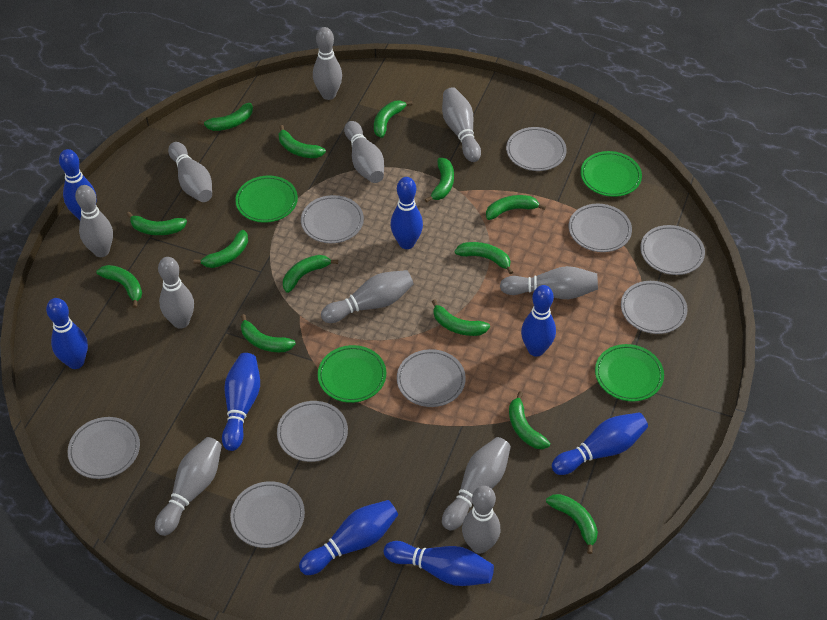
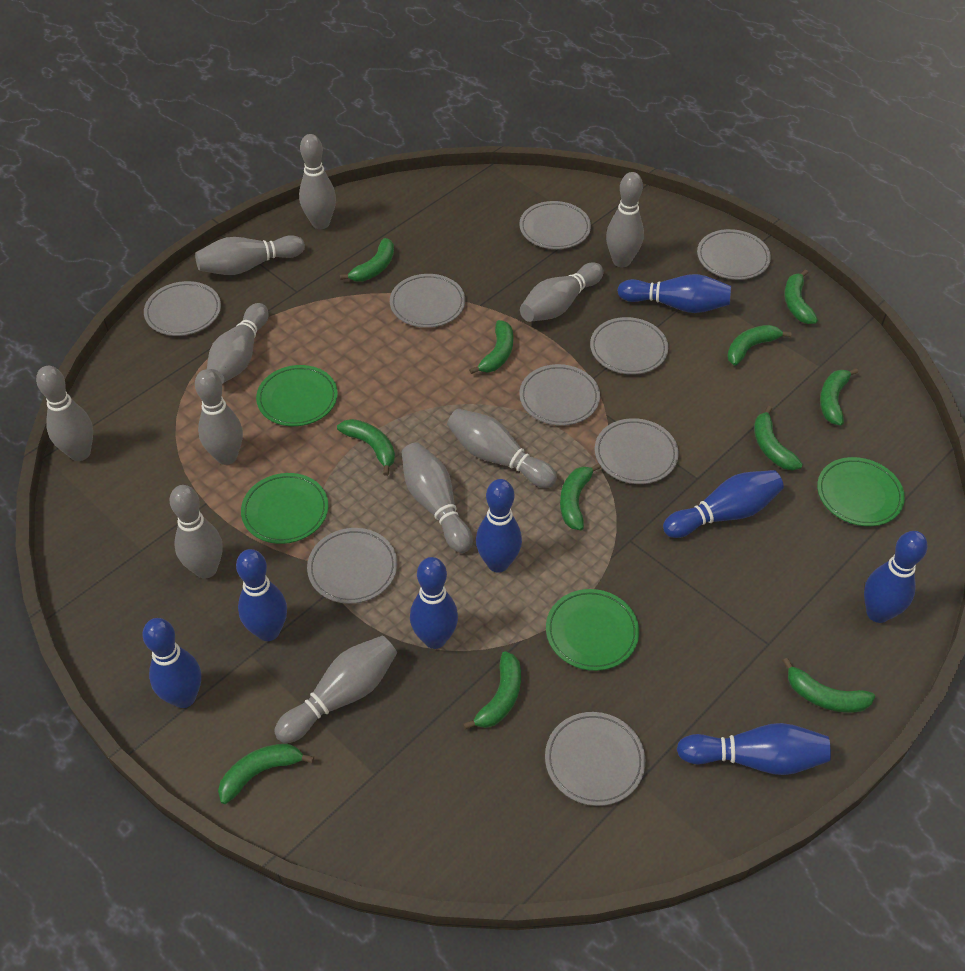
green banana: [96,265,142,308] [126,212,187,235] [194,230,248,268] [198,103,253,131] [241,314,296,352] [279,125,326,158] [283,255,338,293] [374,100,413,138] [425,158,454,203] [432,299,490,336] [455,242,513,274] [486,195,546,220] [509,391,550,449] [546,494,598,554] = 14 -> [218,744,314,804] [337,419,395,476] [340,238,394,281] [463,651,521,730] [469,320,513,374] [560,463,601,530] [727,325,792,366] [754,406,803,470] [783,658,875,713] [784,269,818,324] [820,368,858,425] = 11

